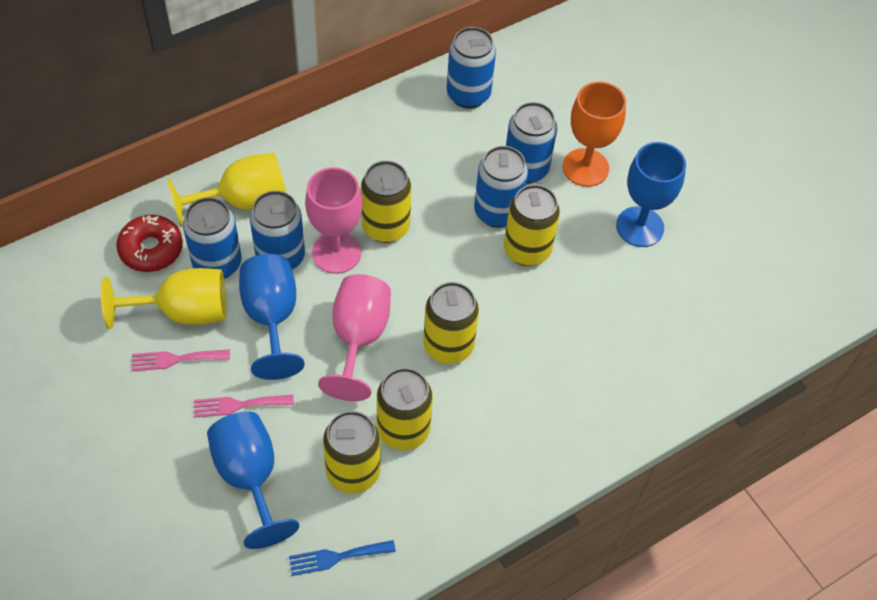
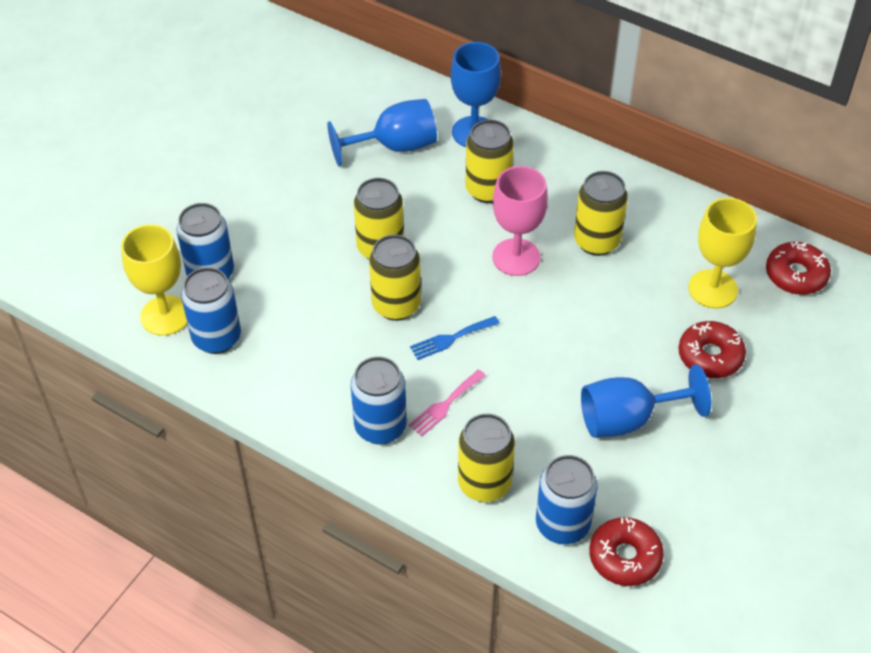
blue can: [183,197,242,279] [250,191,305,270] [447,27,496,108] [474,146,528,228] [506,102,557,184] = 5 -> [176,203,234,279] [181,267,241,354] [351,356,407,445] [536,455,597,544] = 4
orange goblet: [563,81,626,187] = 1 -> none = 0
pink fork: [132,349,230,371] [194,395,294,418] = 2 -> [409,370,486,436] = 1
pink goblet: [305,167,362,274] [318,274,391,401] = 2 -> [492,166,548,276] = 1
red donut: [116,215,183,272] = 1 -> [589,517,664,586] [678,321,746,378] [766,242,831,295] = 3

